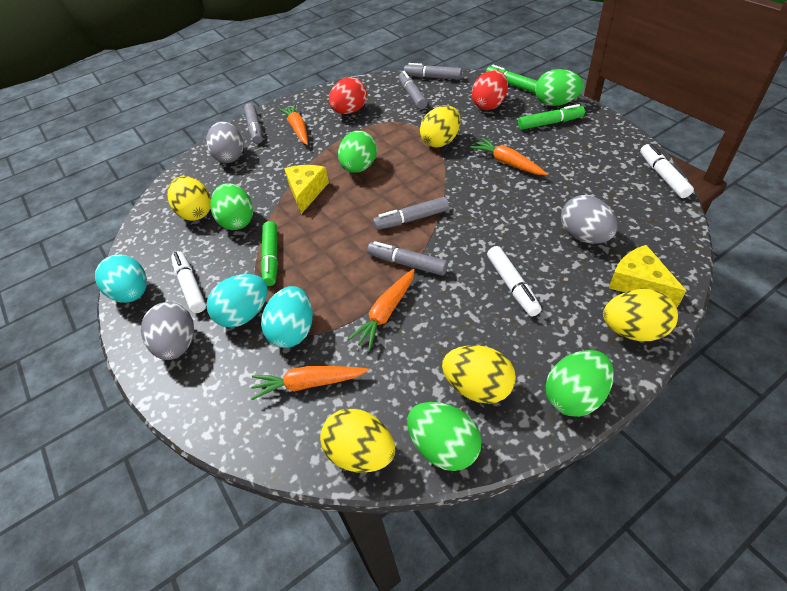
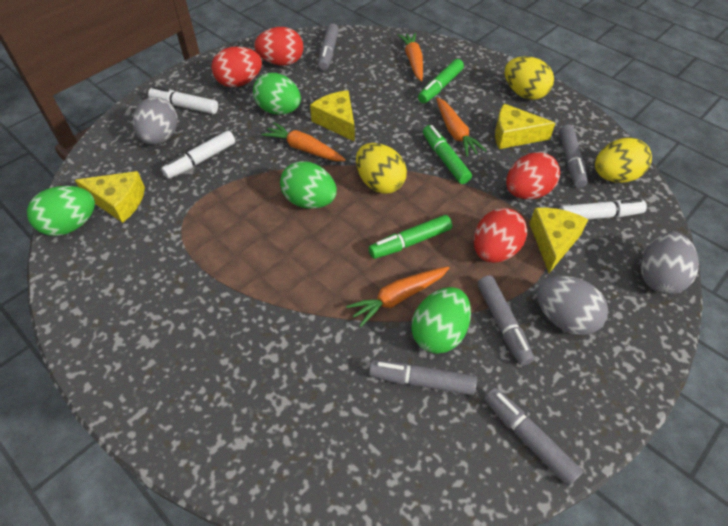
green egg: [210,183,253,230] [338,131,377,173] [407,402,482,471] [535,69,584,106] [545,350,614,417] = 5 -> [27,186,95,236] [253,73,301,115] [280,161,337,209] [411,287,471,354] = 4
red egg: [329,77,367,114] [472,70,508,110] = 2 -> [211,46,262,87] [254,27,304,66] [474,208,527,263] [506,152,560,199] = 4
turquoise egg: [95,254,147,303] [206,274,268,328] [261,286,313,348] = 3 -> none = 0
yellow cheese: [284,165,329,214] [609,245,686,307] = 2 -> [75,171,145,223] [310,90,355,142] [495,104,555,149] [529,208,589,273] = 4
yellow egg: [167,176,211,221] [320,408,395,473] [420,105,461,148] [442,345,516,404] [603,289,678,341] = 5 -> [356,143,407,194] [505,56,554,100] [595,138,652,183] = 3

